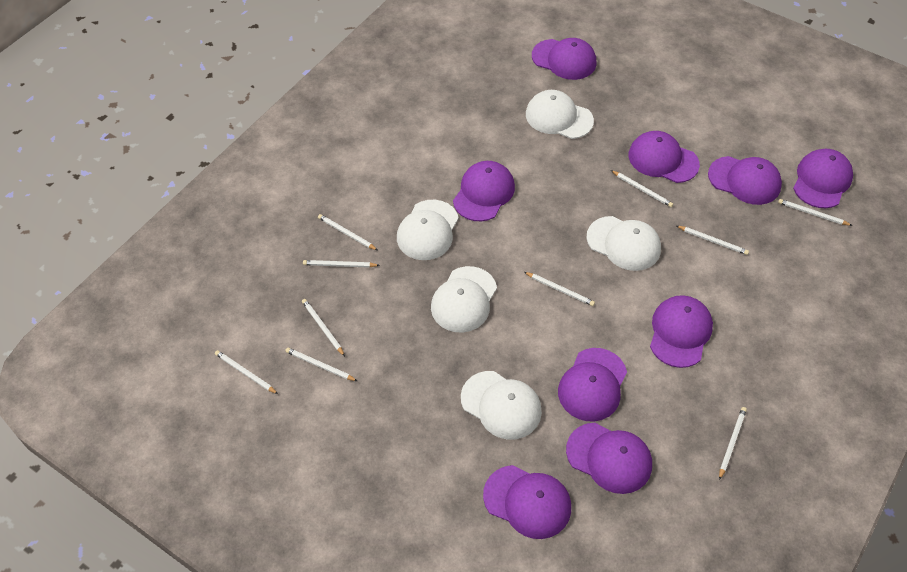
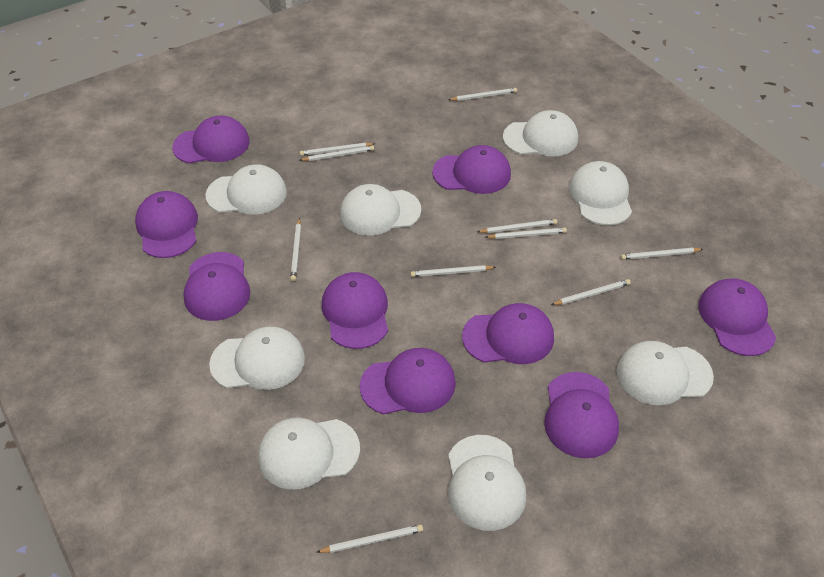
white cap: [397,200,459,260] [431,266,497,332] [461,371,542,440] [526,90,594,139] [586,216,661,271] = 5 -> [205,164,287,215] [209,327,305,390] [258,417,360,490] [340,184,421,236] [448,435,526,531] [503,110,578,156] [569,161,632,225] [617,341,714,405] = 8

